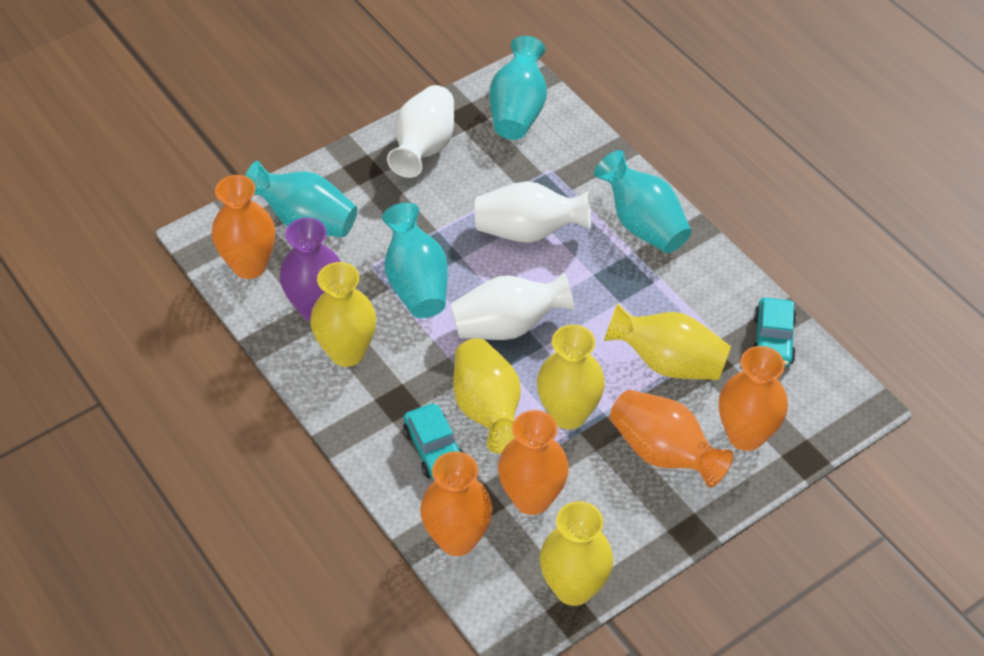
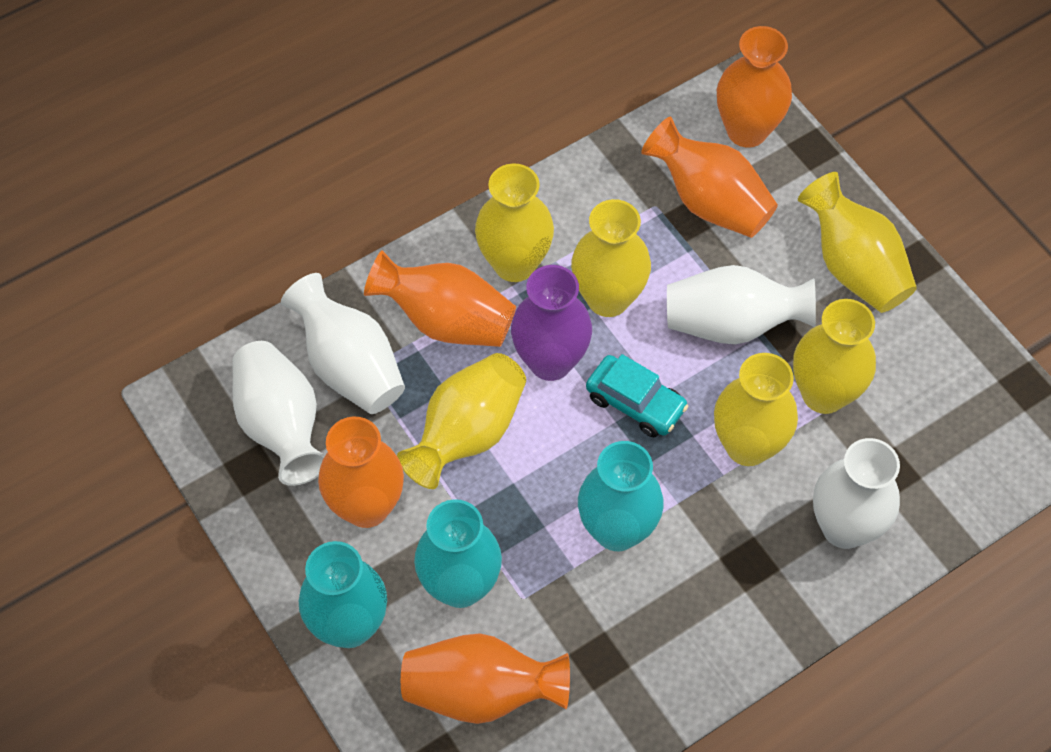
turquoise car: [403,404,464,480] [753,298,797,367] = 2 -> [586,354,688,437] = 1
turquoise vase: [245,161,358,237] [382,202,448,318] [489,36,547,140] [594,150,691,253] = 4 -> [299,541,387,648] [414,499,502,608] [578,441,664,551] = 3
white vase: [387,85,454,178] [451,272,574,340] [475,181,591,243] = 3 -> [233,341,325,486] [281,273,405,414] [667,265,816,345] [813,438,900,549] = 4
yellow vase: [310,262,376,367] [454,338,521,454] [537,325,605,429] [540,501,613,606] [604,303,731,380] = 5 -> [397,353,526,489] [475,164,554,282] [571,199,651,317] [714,353,798,466] [793,299,876,414] [798,172,917,313] = 6

